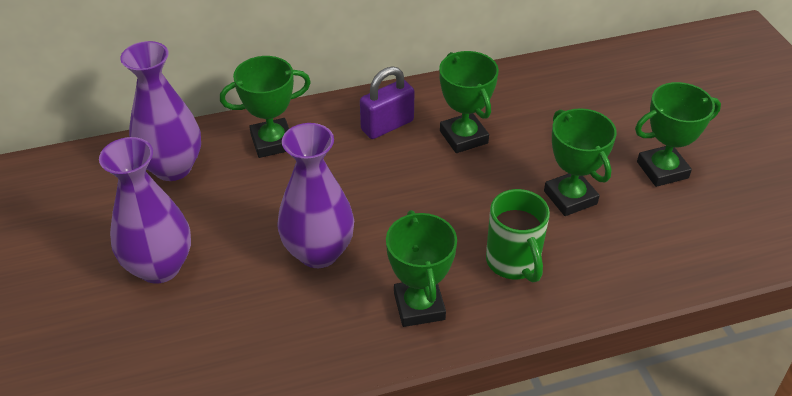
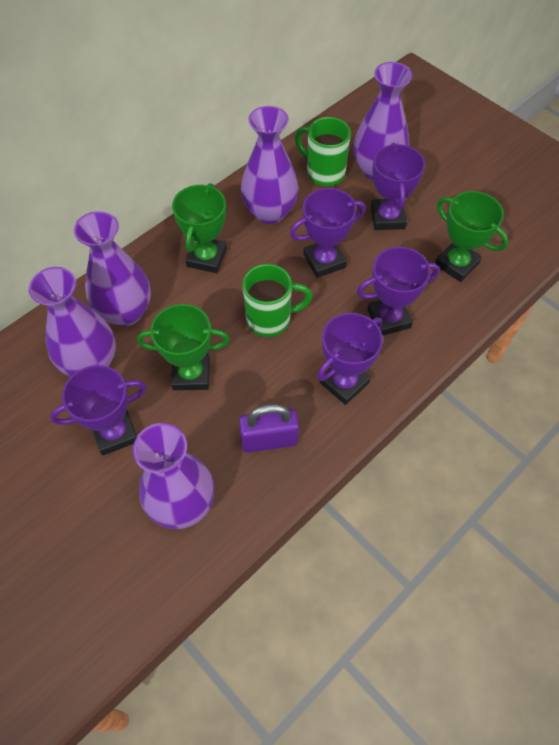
green mug: [486,189,550,283] = 1 -> [243,264,312,337] [295,117,351,186] = 2
green trophy: [220,56,311,158] [386,210,457,327] [439,51,499,153] [544,108,617,216] [635,82,721,187] = 5 -> [137,304,230,390] [172,183,227,273] [435,191,508,282] = 3
purple trophy: none = 0 -> [50,365,146,455] [290,188,366,278] [317,313,383,405] [357,247,440,336] [371,143,425,230] = 5
purple vase: [99,137,191,284] [120,41,201,181] [277,123,354,268] = 3 -> [29,267,116,376] [73,211,151,327] [133,423,214,529] [241,106,299,224] [353,62,412,180] = 5

